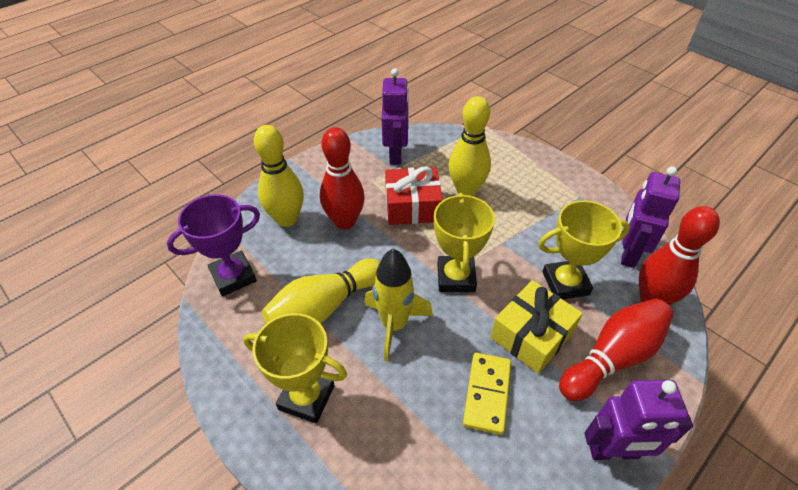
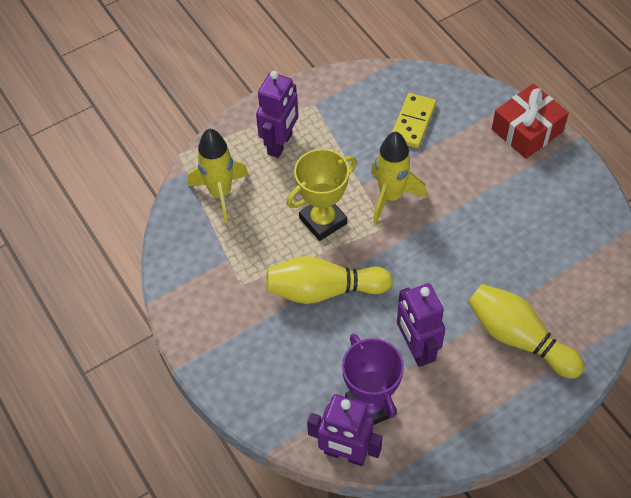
red bowling pin: [320,127,365,230] [559,299,674,401] [639,206,720,305] = 3 -> none = 0
yellow bowling pin: [254,125,304,227] [262,259,380,323] [448,96,491,196] = 3 -> [266,256,393,304] [468,284,585,379] = 2
yellow gift: [490,280,583,374] = 1 -> none = 0
yellow rocket: [364,249,433,361] = 1 -> [187,128,249,223] [371,131,427,224] = 2
yellow trophy: [243,313,347,423] [434,193,495,292] [538,200,630,299] = 3 -> [286,149,357,241] = 1

